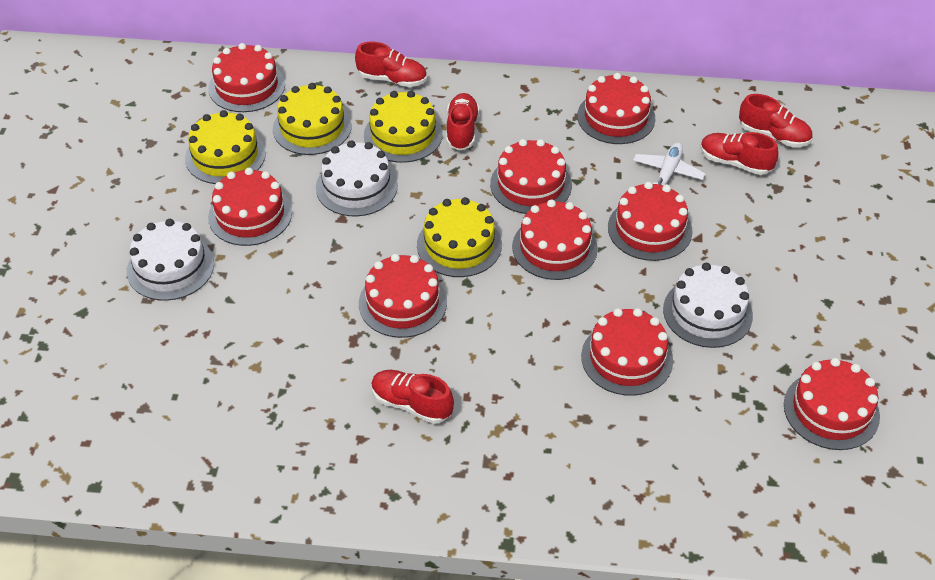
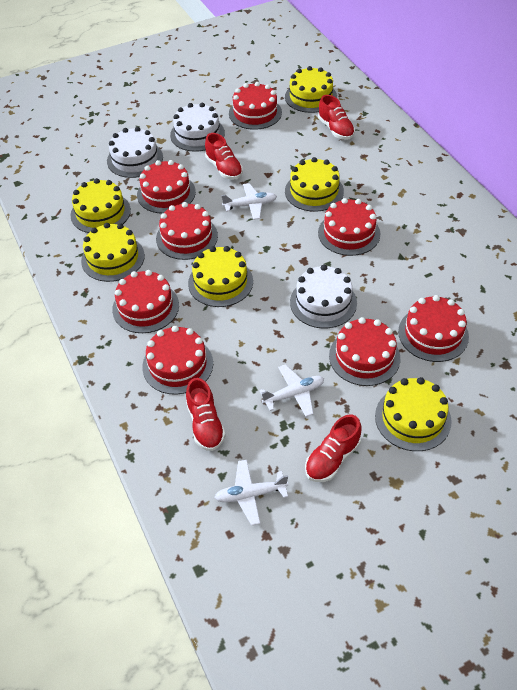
red cake: [208,168,292,246] [209,43,285,112] [359,254,447,338] [490,139,572,214] [512,200,598,280] [577,73,655,144] [581,308,673,396] [608,182,692,261] [784,358,880,450] = 9 -> [112,270,179,333] [137,160,196,213] [142,325,213,395] [156,202,218,260] [229,82,282,130] [318,198,380,256] [329,317,400,386] [398,295,469,362] = 8
red shoe: [355,42,427,87] [371,370,454,424] [446,93,479,151] [700,132,779,175] [739,94,812,147] = 5 -> [186,378,226,451] [205,133,243,180] [305,415,361,482] [318,95,355,140] = 4
white plane: [633,142,705,186] = 1 -> [214,460,288,526] [221,183,277,220] [259,364,324,417] = 3
yellow cake: [185,110,266,184] [273,83,351,155] [364,91,443,163] [417,197,502,277] = 4 -> [70,178,131,233] [81,223,145,282] [188,246,253,307] [285,66,337,113] [285,157,344,212] [375,377,451,451] = 6

